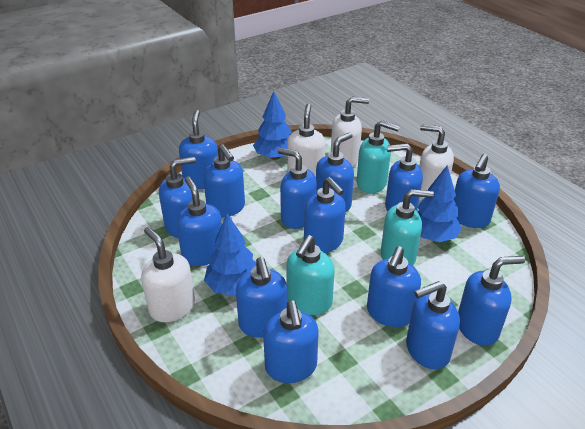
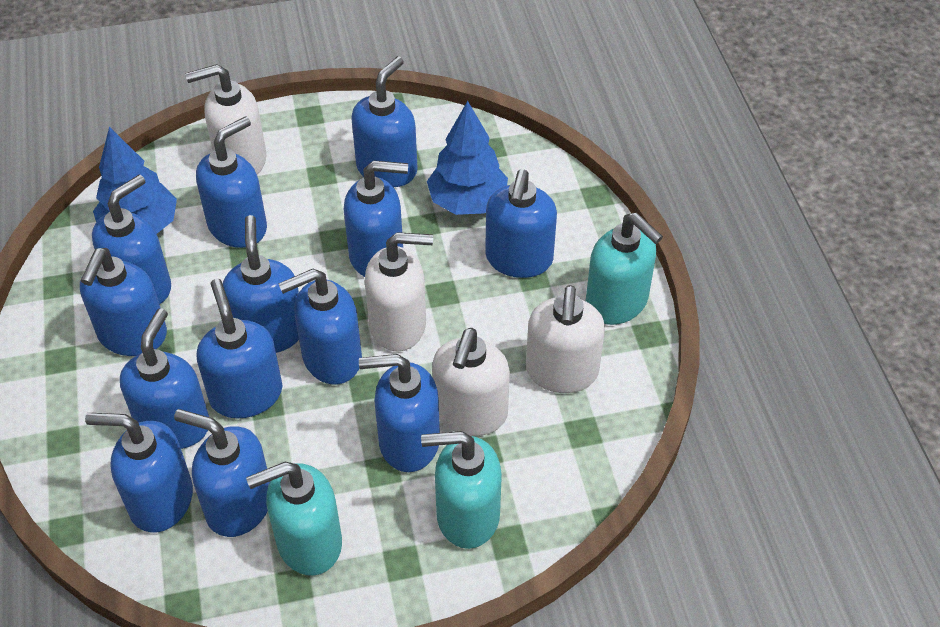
blue soap dispenser: [159,157,196,238] [176,177,222,266] [179,110,218,189] [203,144,245,218] [236,257,287,338] [263,300,319,383] [278,148,317,229] [304,177,346,253] [316,132,354,212] [367,246,421,327] [385,143,423,212] [406,281,460,369] [454,154,500,228] [458,256,525,346] = 14 -> [80,248,167,356] [85,413,193,533] [92,175,171,305] [120,308,209,449] [174,409,270,537] [196,116,267,248] [197,279,282,418] [223,215,299,353] [278,269,362,384] [344,160,408,277] [351,56,418,187] [359,354,440,472] [485,169,557,278] = 13
blue tree: [204,214,256,296] [253,91,292,160] [417,165,462,242] = 3 -> [93,127,177,234] [427,101,508,215] = 2

